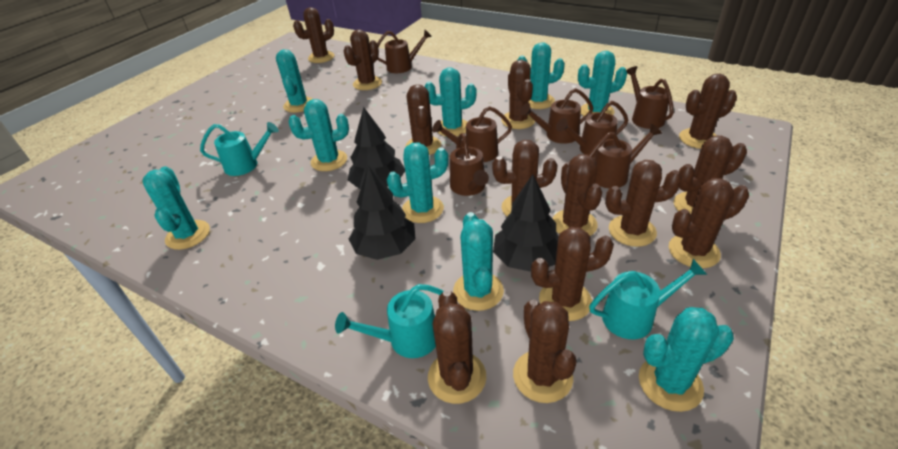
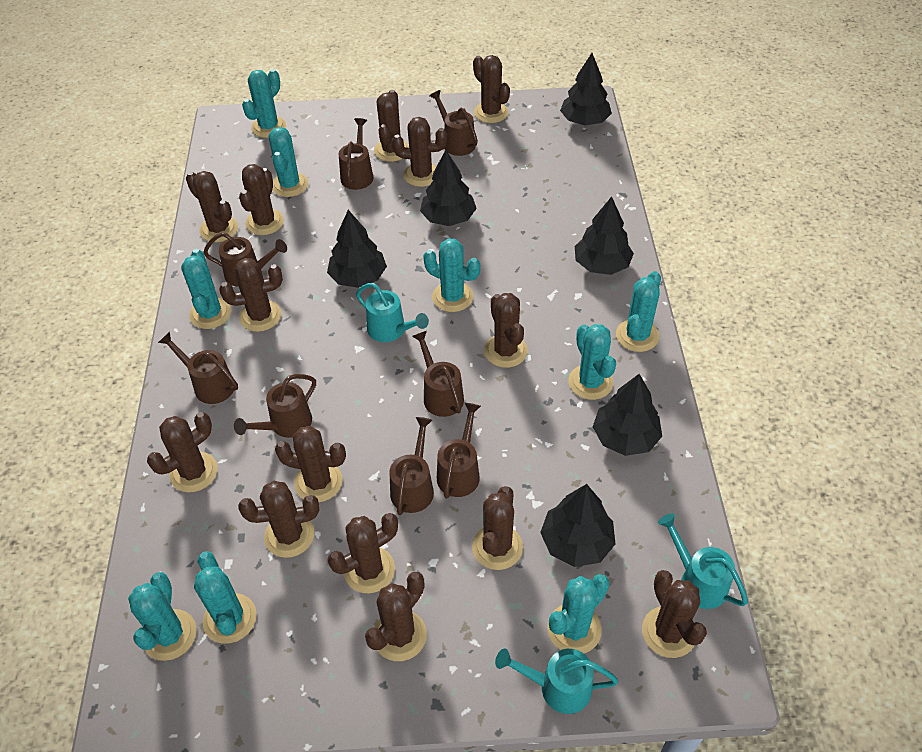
black tree: [348,107,405,189] [349,166,416,260] [493,174,558,272] = 3 -> [327,210,387,288] [420,150,477,226] [540,484,615,567] [560,53,612,126] [575,197,634,275] [593,374,662,456] = 6
brown cactus: [293,7,335,63] [343,29,382,90] [406,84,441,155] [428,290,486,404] [492,140,558,216] [501,60,535,129] [513,299,577,403] [531,227,614,321] [552,154,602,236] [605,160,682,247] [669,178,749,268] [674,136,747,214] [679,74,737,149] = 13 -> [147,412,218,492] [186,171,238,242] [219,258,283,332] [238,481,319,558] [239,164,284,235] [275,426,346,502] [328,513,398,593] [365,572,427,661] [374,90,409,162] [392,117,447,187] [472,486,523,570] [473,55,510,123] [484,293,528,368] [642,570,707,658] = 14
brown watering can: [377,30,432,73] [432,106,512,162] [450,133,489,196] [520,88,593,144] [556,101,628,158] [589,124,662,188] [626,66,674,129] = 7 -> [158,332,238,404] [203,232,287,287] [234,374,316,438] [339,118,374,190] [389,417,434,515] [412,331,464,417] [430,90,478,156] [437,403,481,499] = 8

